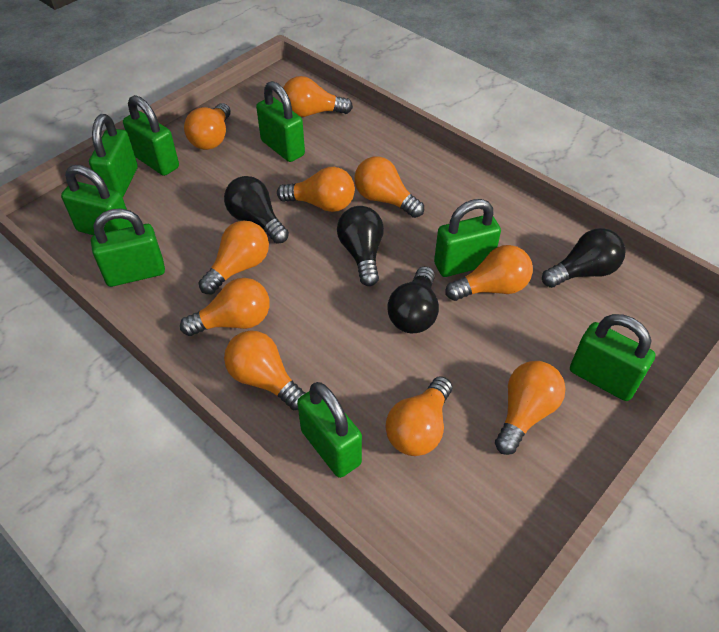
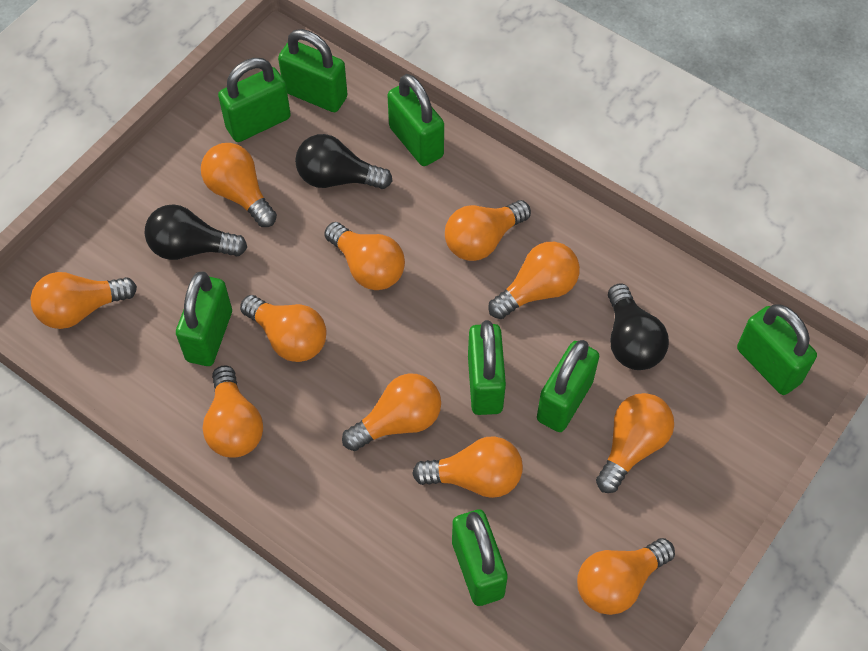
black light bulb: [224,176,289,244] [337,206,384,286] [387,266,439,333] [542,228,625,288] = 4 -> [145,204,247,260] [295,134,393,189] [608,283,669,370] = 3
orange light bulb: [180,278,270,336] [184,103,231,150] [199,221,269,294] [224,330,306,410] [277,167,355,212] [283,76,353,117] [355,156,424,218] [386,376,452,456] [446,245,533,301] [495,361,565,455] = 10 -> [30,272,137,329] [201,143,277,227] [203,365,263,458] [240,295,327,362] [324,222,405,290] [342,373,441,451] [412,436,523,498] [445,200,531,261] [488,242,580,319] [577,538,675,615] [596,393,674,493] = 11

